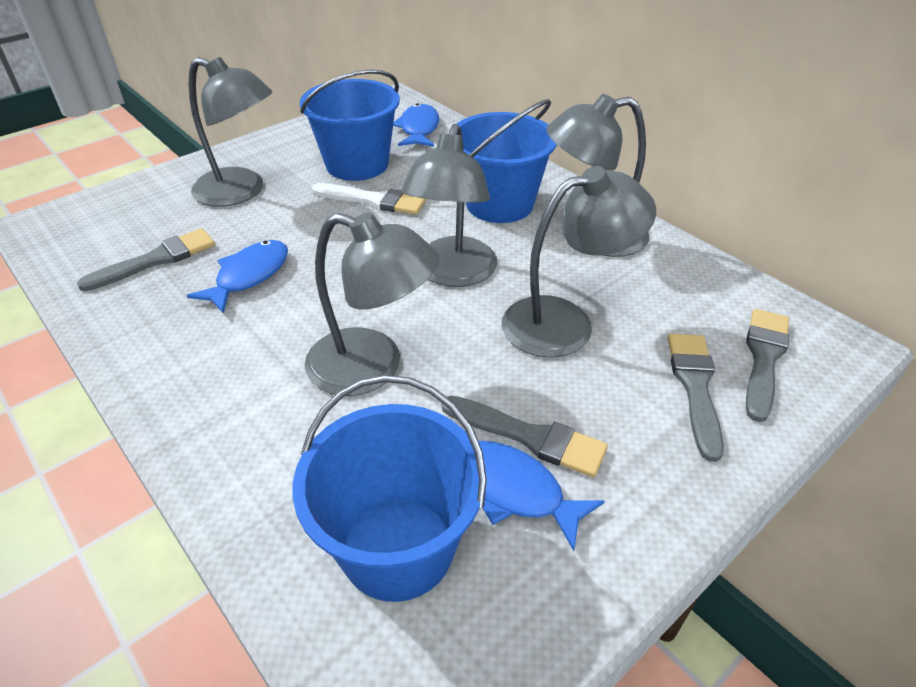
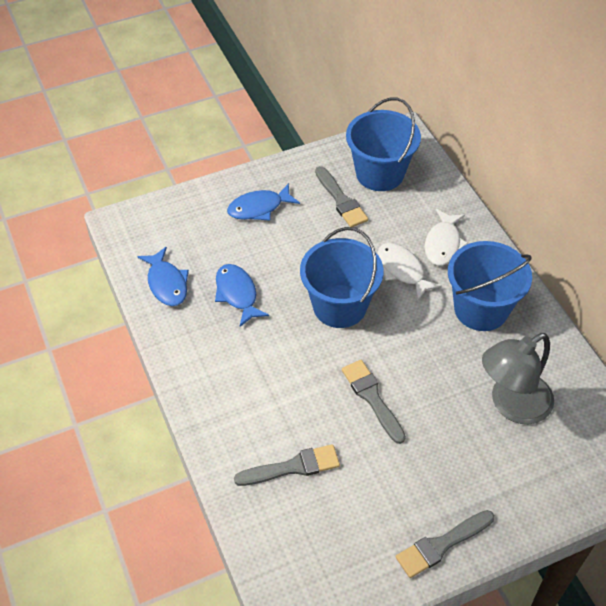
grey lamp: [188,57,272,207] [305,212,440,396] [401,124,497,287] [502,166,656,358] [546,94,649,257] = 5 -> [482,333,554,424] = 1
white brush: [312,183,426,215] = 1 -> none = 0
white fish: none = 0 -> [378,243,442,301] [425,209,468,266] = 2

